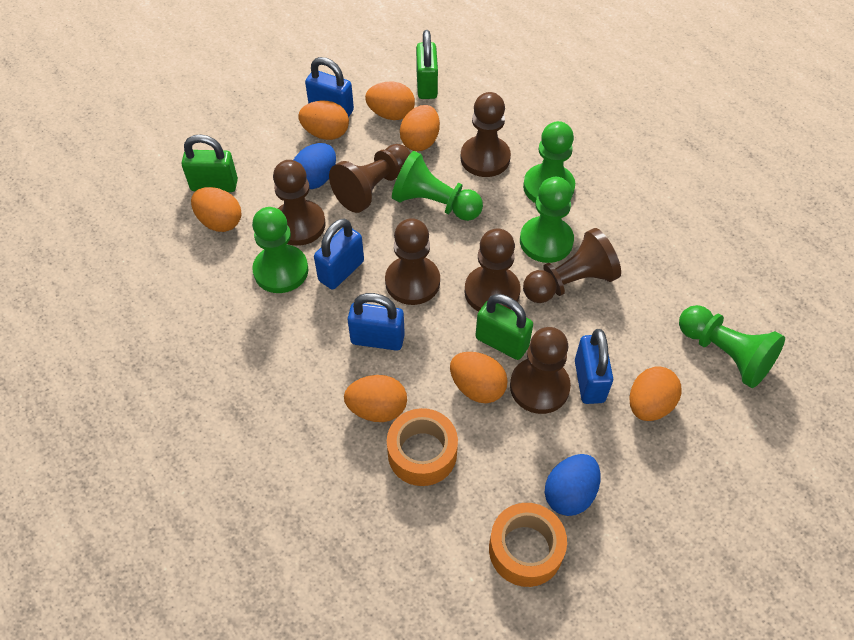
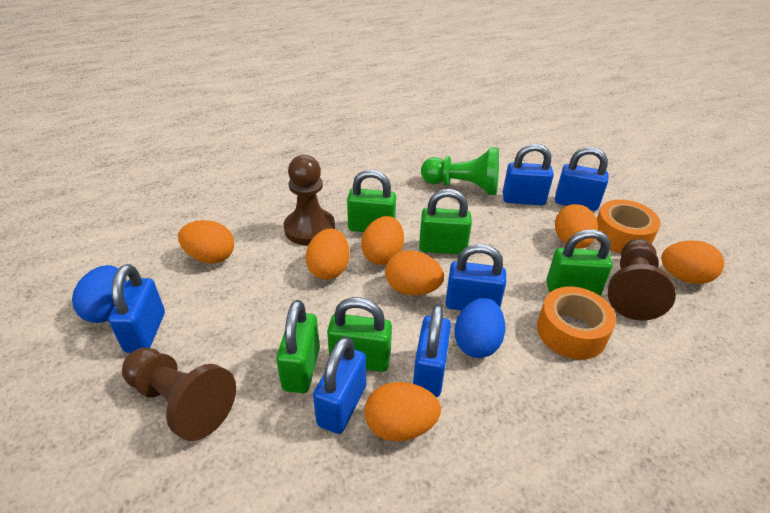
blue padlock: [305,57,354,117] [314,219,364,290] [348,293,405,351] [575,329,613,404] = 4 -> [108,264,165,353] [313,336,366,434] [413,304,451,397] [446,244,506,311] [503,144,554,205] [555,147,608,211] = 6
brown pawn: [273,160,326,246] [329,144,410,213] [385,218,440,305] [461,92,511,177] [465,228,520,312] [510,327,571,414] [523,228,621,303] = 7 -> [122,348,236,441] [284,155,335,245] [608,239,676,321] = 3
green padlock: [181,134,238,192] [416,30,438,99] [475,294,533,360] = 3 -> [276,300,320,393] [327,297,392,372] [347,169,396,232] [419,189,472,254] [546,229,612,295] = 5
green pawn: [252,207,308,293] [392,151,483,221] [520,177,574,263] [523,121,575,203] [679,305,785,388] = 5 -> [421,147,499,195] = 1

